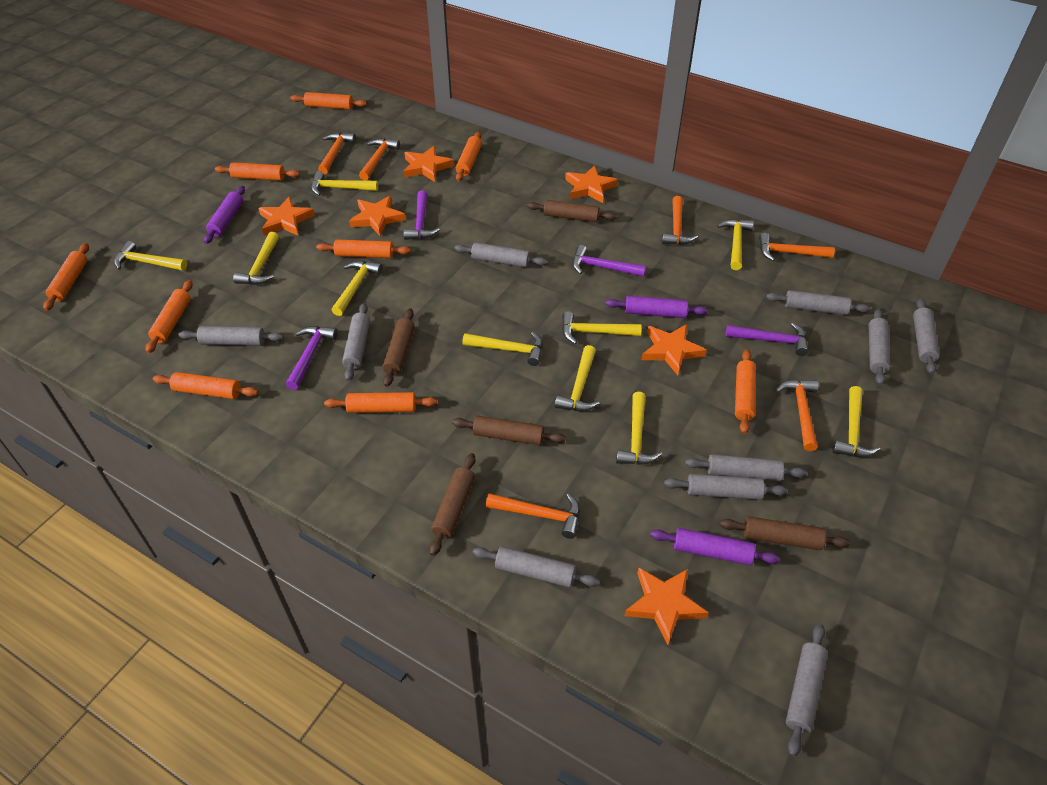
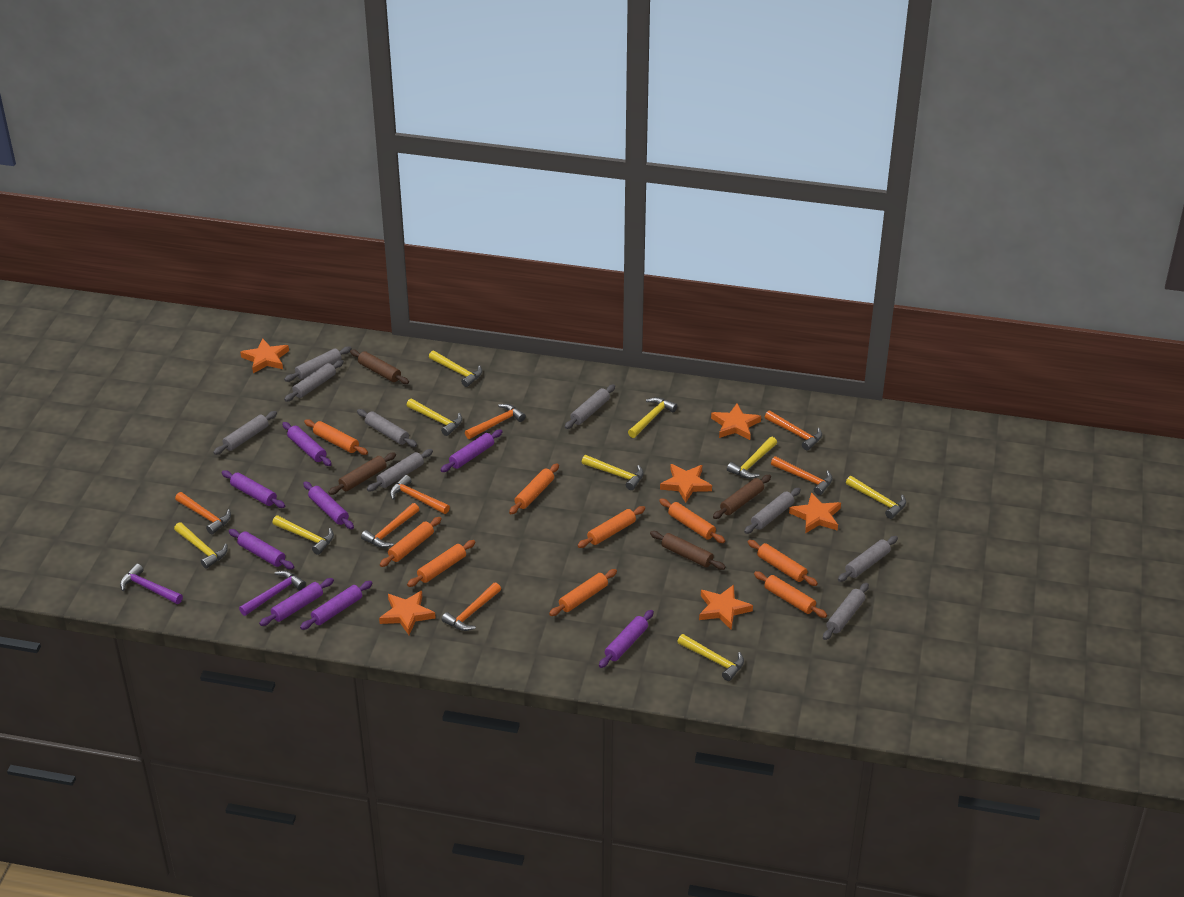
brown rolling pin: [383,308,415,387] [430,453,475,556] [452,415,566,445] [527,200,617,222] [720,516,850,550] = 5 -> [328,453,396,495] [350,350,409,384] [650,531,726,570] [713,475,771,519] = 4
grey rolling pin: [179,326,284,346] [342,303,370,381] [454,242,547,267] [473,546,600,587] [664,474,788,500] [685,454,807,481] [766,290,870,315] [786,623,828,757] [869,308,890,385] [913,298,940,374] = 10 -> [213,411,277,455] [284,346,352,382] [284,360,344,402] [357,409,417,447] [367,449,433,492] [565,384,615,429] [744,488,801,534] [823,583,869,640] [838,536,898,582] = 9
orange hammer: [318,132,356,175] [359,138,400,181] [486,493,580,539] [662,196,698,245] [759,233,835,261] [776,380,819,451] = 6 -> [175,492,231,534] [361,503,420,548] [390,475,450,514] [441,582,501,631] [465,404,526,439] [765,411,822,450] [771,456,833,495] = 7
purple hammer: [286,326,338,390] [404,190,440,240] [572,245,646,277] [725,323,808,356] = 4 -> [120,564,183,604] [239,571,306,616] = 2
purple rolling pin: [204,186,245,244] [606,296,708,318] [650,528,780,565] = 3 -> [222,470,285,508] [229,529,294,569] [259,578,334,626] [282,422,332,466] [300,581,372,630] [303,481,354,529] [440,429,503,472] [599,610,654,668] = 8
yellow hammer: [114,241,187,271] [233,232,279,285] [311,171,378,196] [332,261,382,316] [462,332,543,366] [555,345,599,411] [562,311,642,344] [616,392,662,465] [717,219,754,270] [832,386,880,457] = 10 -> [174,522,228,569] [272,516,334,555] [407,399,462,436] [429,351,482,387] [582,455,644,490] [628,397,677,438] [677,634,744,681] [727,437,777,479] [846,476,906,519] = 9

